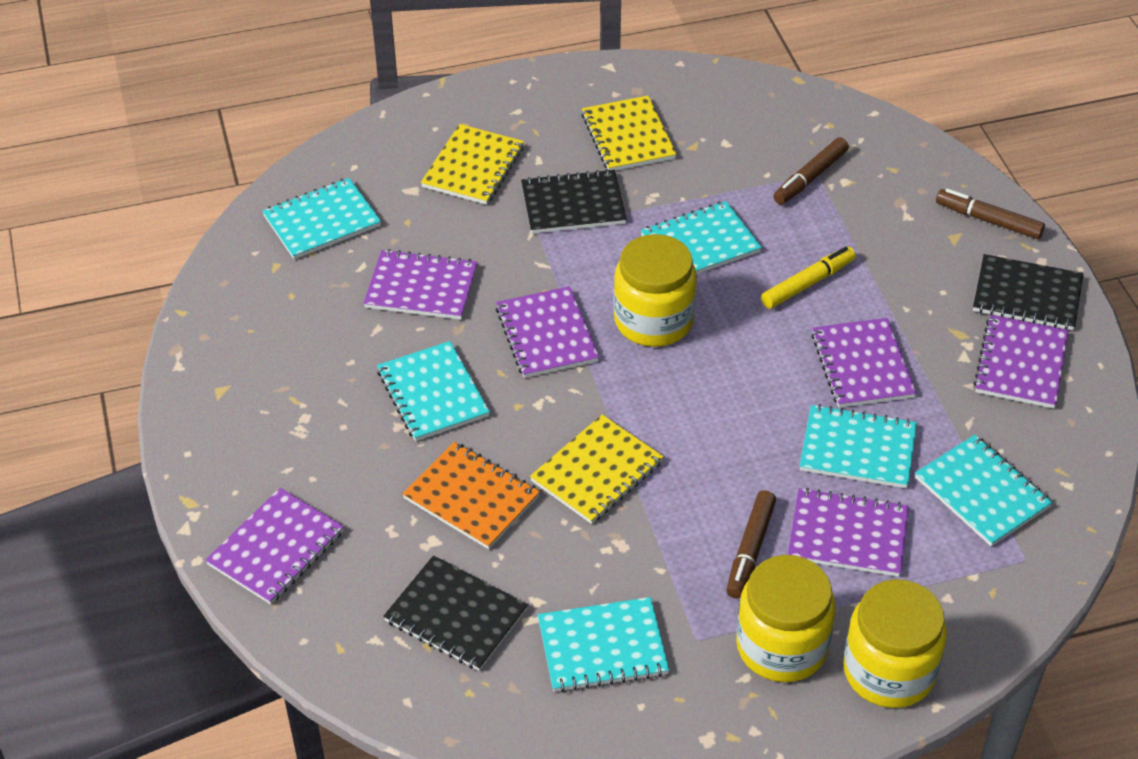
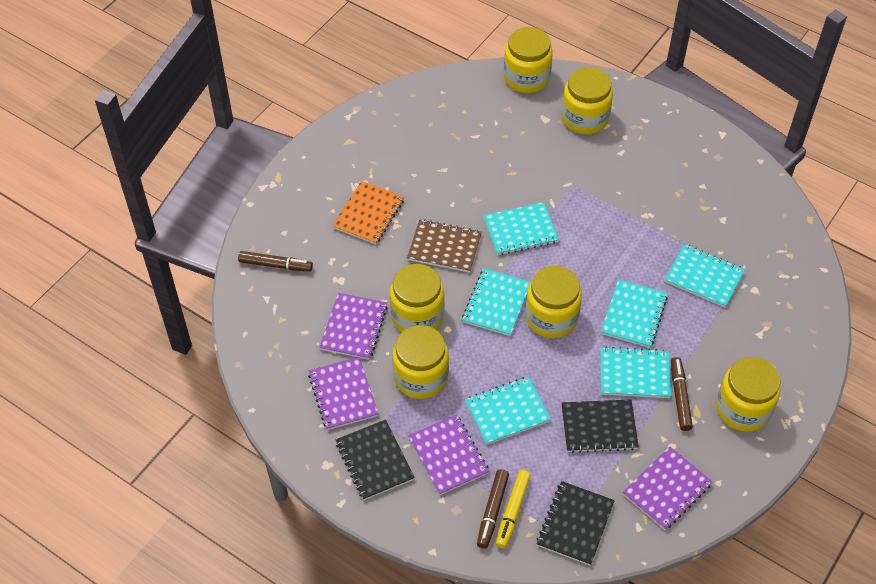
brown notebook: none = 0 -> [407,219,482,273] = 1
purple notebook: [205,488,344,605] [363,249,478,320] [496,286,599,378] [788,488,909,577] [811,318,917,408] [974,315,1069,408] = 6 -> [308,357,379,430] [319,293,388,360] [408,414,489,495] [623,446,713,530] = 4
yellow jar: [613,234,697,347] [736,555,836,682] [843,579,947,708] = 3 -> [390,264,445,332] [392,325,449,399] [504,27,553,93] [525,266,582,338] [562,67,613,134] [716,357,781,432] = 6
yellow notebook: [421,124,524,205] [530,415,664,524] [581,96,677,171] = 3 -> none = 0

